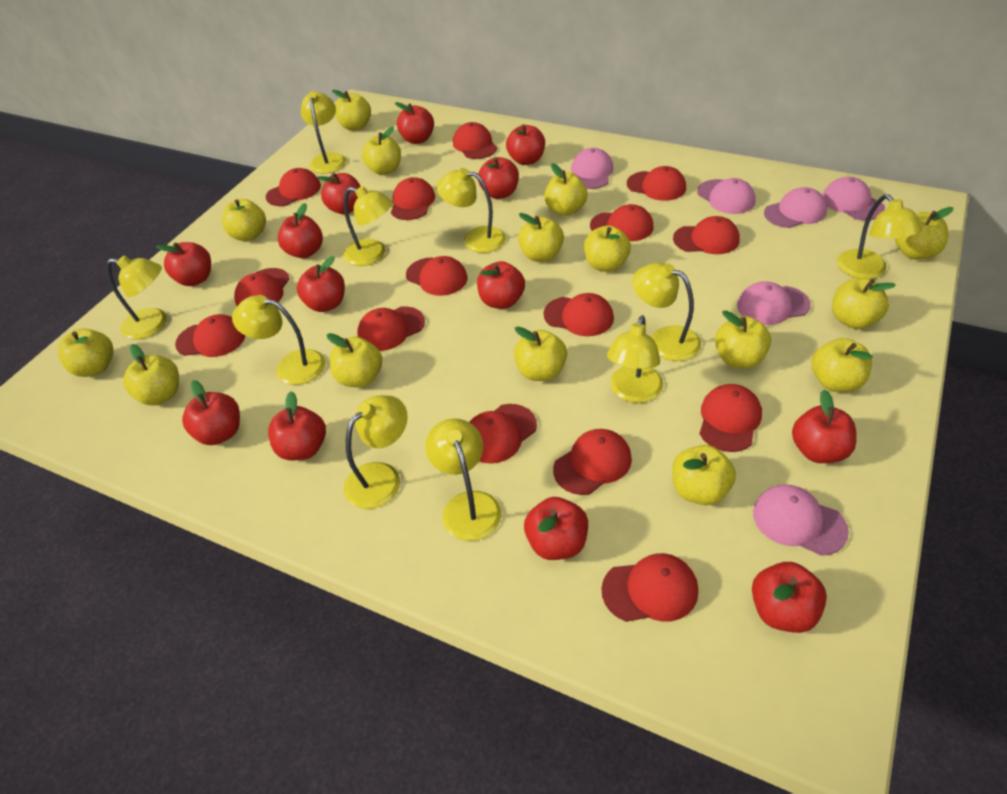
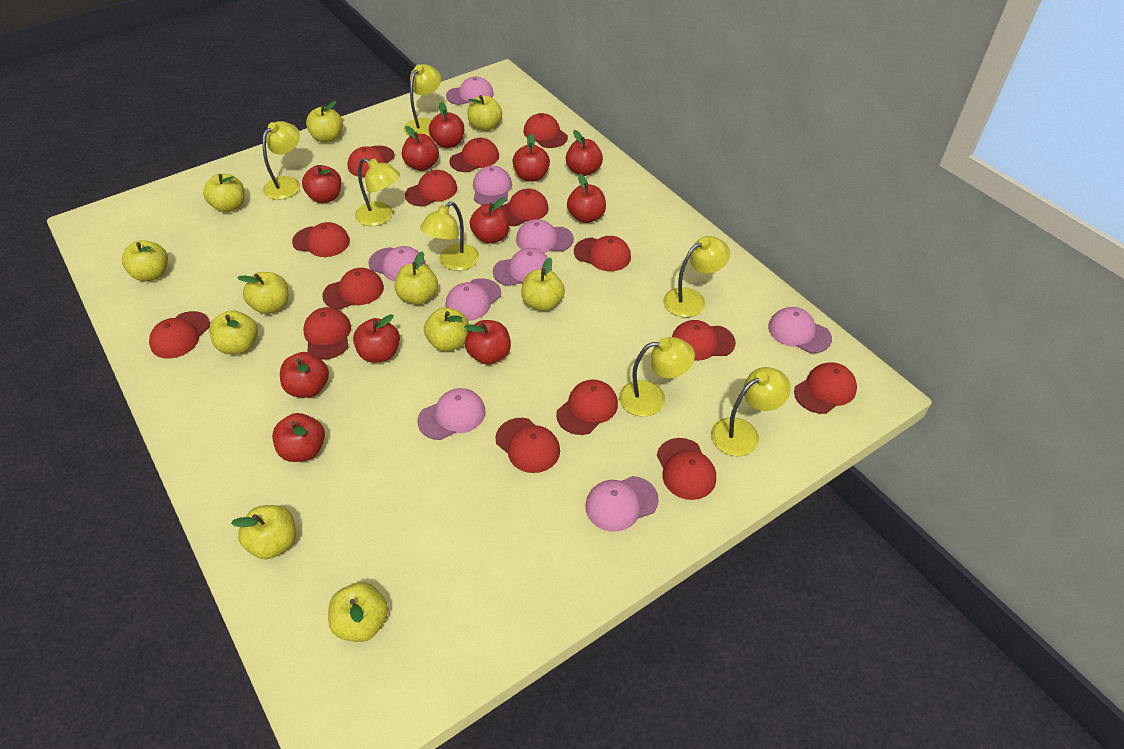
pink cap: [571,148,613,189] [697,178,756,214] [737,281,811,325] [753,484,849,556] [764,187,827,228] [822,177,885,220] = 6 -> [368,246,426,282] [418,388,486,440] [445,278,501,321] [446,76,494,105] [473,166,512,205] [493,248,552,286] [516,219,574,253] [585,476,659,532] [768,307,832,353] = 9
red apple: [156,242,211,286] [182,380,240,445] [268,391,326,461] [278,203,323,258] [297,256,345,312] [317,172,361,215] [395,102,434,144] [477,261,525,309] [478,157,519,199] [506,124,545,165] [524,497,588,560] [752,562,827,633] [792,389,857,463] = 13 -> [272,413,325,462] [280,352,329,398] [302,165,341,203] [353,314,400,362] [402,126,439,171] [429,102,464,148] [464,320,511,364] [470,197,510,243] [512,134,550,182] [566,130,603,176] [567,174,606,223] = 11
yellow apple: [58,328,113,377] [123,344,179,405] [222,199,266,241] [327,333,382,387] [332,90,371,131] [362,127,401,175] [514,327,567,381] [518,213,564,262] [544,163,587,216] [584,225,631,272] [672,445,736,505] [715,310,771,368] [812,338,873,392] [832,278,896,329] [895,207,953,260] = 15 -> [122,240,168,281] [203,174,244,212] [210,310,258,354] [231,505,296,560] [237,272,288,314] [306,101,343,143] [328,582,388,642] [395,251,438,305] [424,307,469,352] [467,95,502,131] [521,258,565,311] = 11
yellow lamp: [106,256,167,339] [232,295,325,385] [301,92,346,174] [343,186,393,266] [344,395,407,509] [425,418,501,541] [437,168,506,253] [607,315,663,403] [632,263,701,361] [837,194,922,279] = 10 -> [263,121,300,200] [355,158,400,226] [404,64,441,136] [420,202,479,271] [619,337,695,417] [663,236,730,317] [711,367,791,456] = 7

